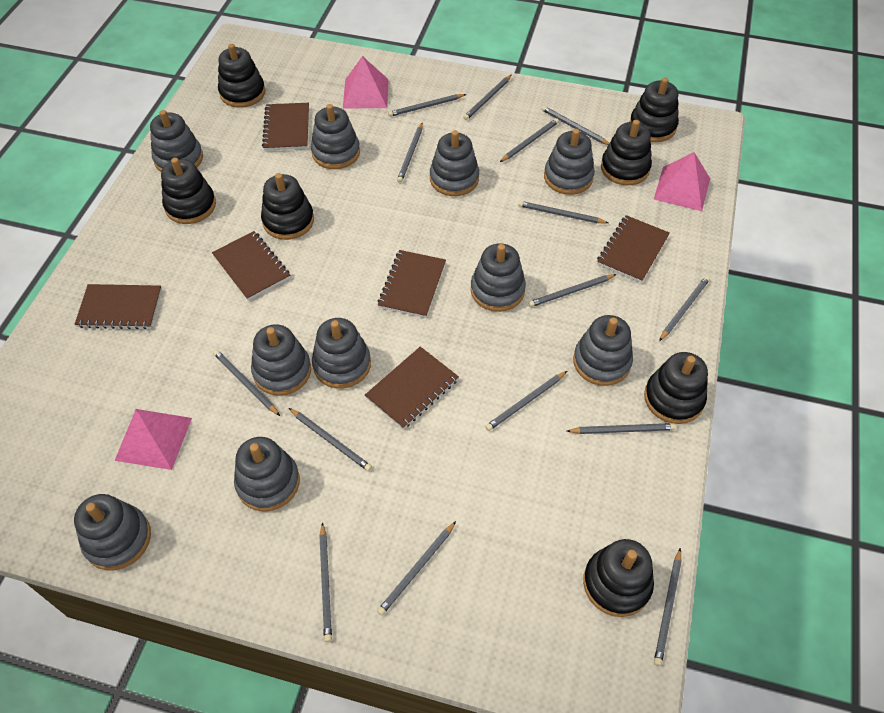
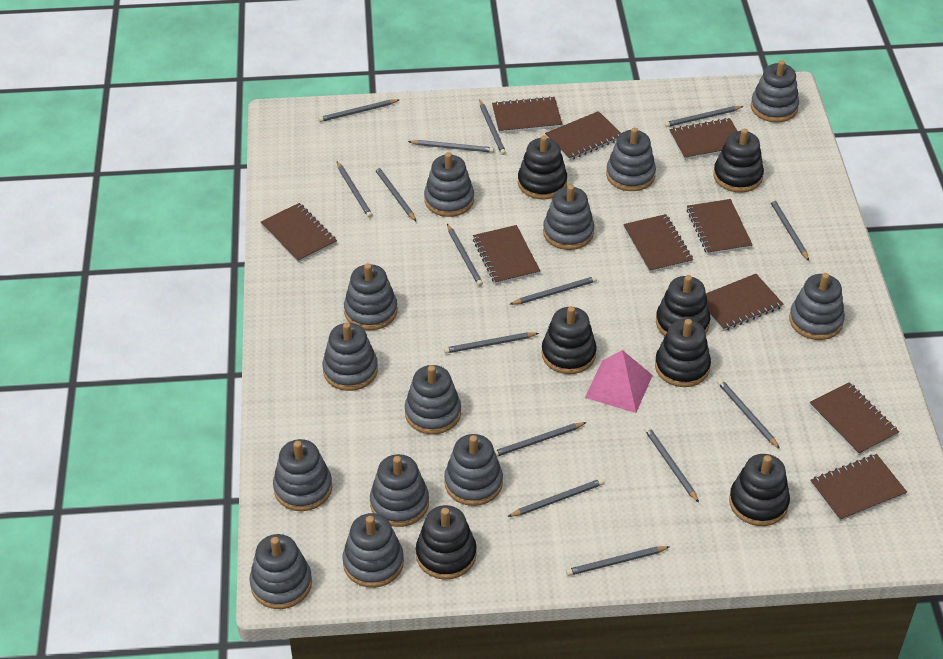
brown notebook: [75,284,162,329] [212,231,290,300] [262,103,309,151] [365,347,459,429] [378,250,446,318] [597,215,670,283] = 6 -> [261,203,337,263] [473,225,540,285] [492,96,562,133] [545,111,621,161] [623,214,693,273] [669,118,737,160] [687,199,752,255] [706,274,783,331] [809,382,899,456] [810,454,907,522] = 10
grey stacking toy: [74,494,151,570] [150,110,203,172] [234,437,300,512] [251,324,311,396] [311,104,360,169] [312,318,371,388] [430,130,479,196] [471,243,526,312] [544,129,595,195] [573,315,633,386] = 10 -> [249,534,312,609] [273,439,332,511] [322,322,378,391] [342,513,404,588] [344,263,397,330] [370,454,429,527] [405,365,461,434] [424,152,474,217] [444,434,503,506] [543,185,594,250] [606,127,656,191] [751,60,799,123] [789,273,845,340] = 13
pink pyramid: [115,409,192,470] [343,56,389,108] [654,152,710,211] = 3 -> [585,350,653,413] = 1

